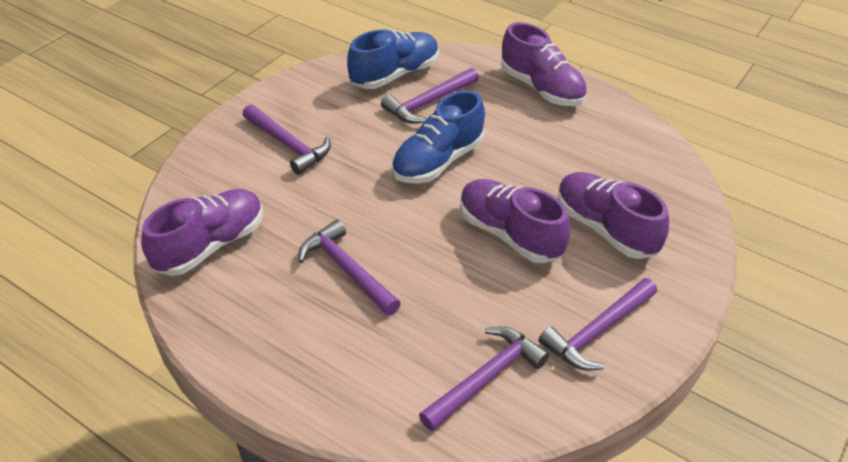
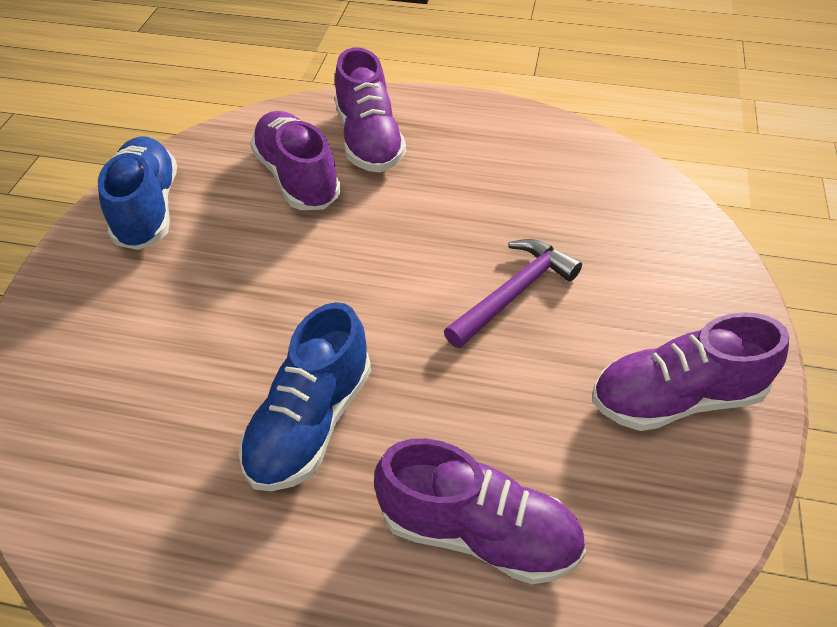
purple hammer: [243,105,331,175] [298,220,401,316] [381,68,479,124] [419,326,549,431] [539,278,657,371] = 5 -> [444,239,582,348] = 1

